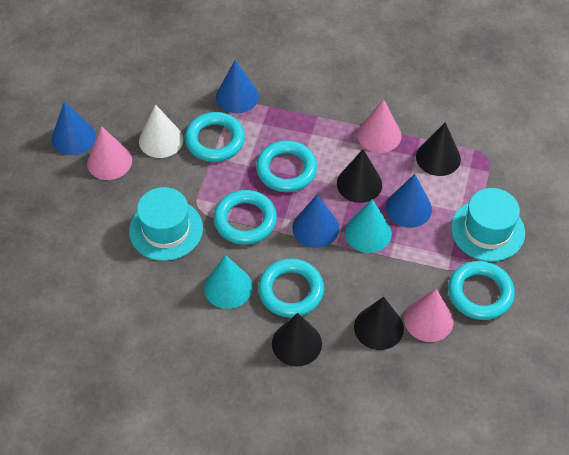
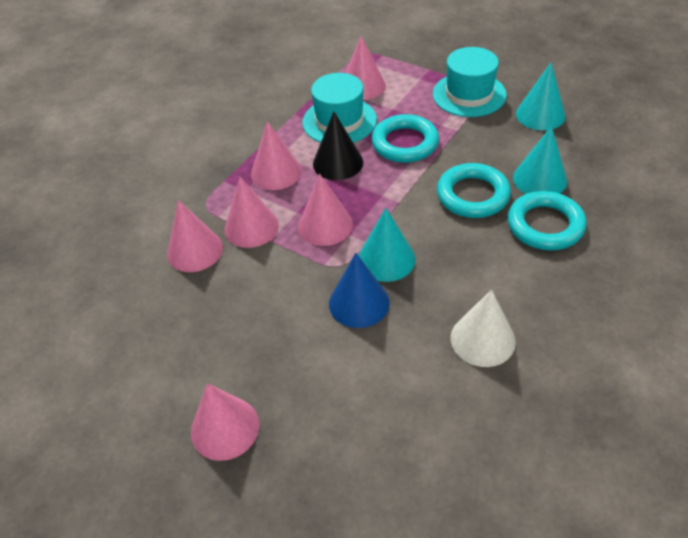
black cone: [272,313,322,366] [337,149,382,203] [354,297,404,350] [416,122,461,176] = 4 -> [313,111,363,180] = 1
blue cone: [51,102,96,155] [216,60,259,113] [292,194,339,248] [386,174,432,228] = 4 -> [329,253,390,328] = 1
pink cone: [87,126,132,180] [357,99,401,153] [404,289,454,342] = 3 -> [167,200,223,272] [191,383,259,461] [224,177,279,248] [251,121,302,190] [298,174,353,246] [346,36,386,100] = 6
turquoise cone: [204,255,253,309] [345,199,392,253] = 2 -> [358,208,416,282] [513,126,567,194] [516,63,565,131] = 3
turquoise ring: [185,112,245,162] [214,190,277,245] [256,141,317,192] [258,258,324,318] [448,261,515,320] = 5 -> [371,114,439,163] [437,163,511,218] [508,191,587,250] = 3

